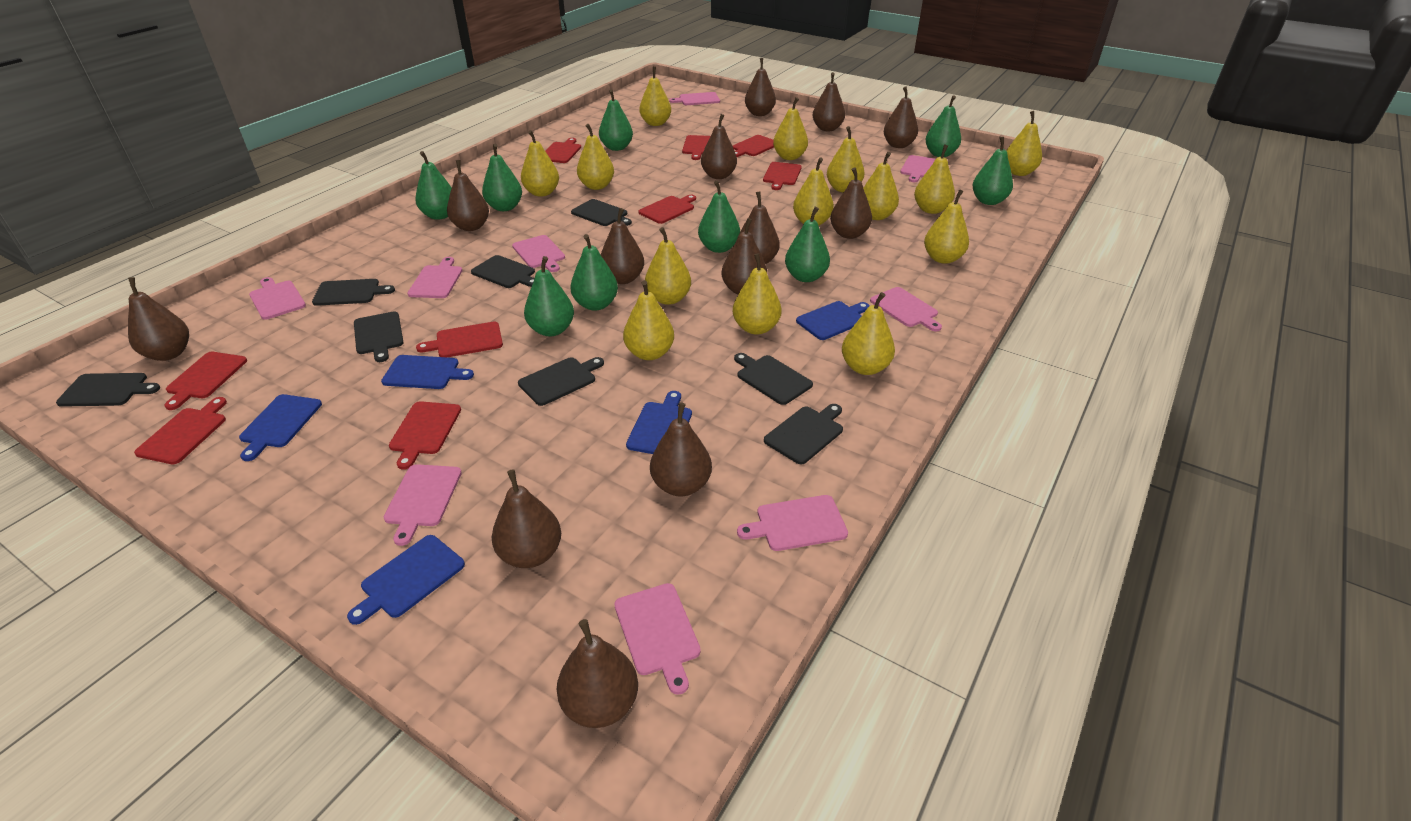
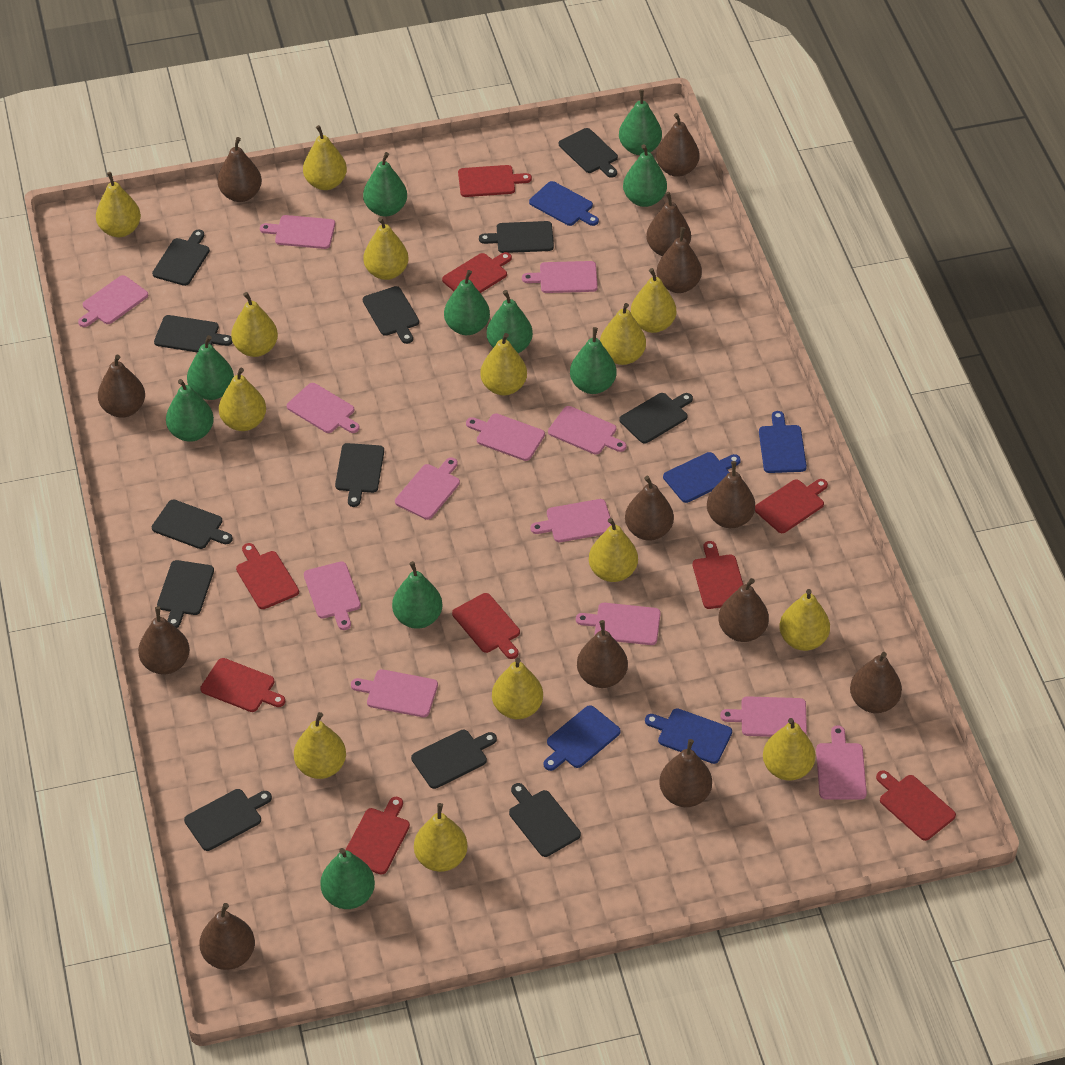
black cutting board: [56,373,160,407] [312,279,395,306] [354,311,404,362] [471,255,535,288] [518,357,604,406] [571,199,632,226] [734,353,813,405] [764,404,843,464] = 8 -> [152,230,210,286] [152,500,233,549] [154,315,233,353] [157,560,214,628] [184,789,272,851] [335,443,384,507] [363,286,419,344] [411,730,497,789] [479,221,554,253] [509,783,581,857] [559,128,618,178] [619,393,693,444] = 12
green pear: [416,151,452,220] [482,144,522,211] [524,256,574,336] [570,234,618,311] [599,89,633,151] [698,181,740,253] [785,207,830,282] [925,95,961,157] [973,137,1013,205] = 9 -> [166,379,214,442] [187,335,234,400] [320,848,375,909] [363,152,407,216] [392,561,442,629] [444,270,490,335] [487,290,533,353] [570,327,617,394] [619,90,662,155] [623,144,667,207] = 10
pink cutting board: [249,277,306,320] [384,464,462,546] [407,257,463,298] [512,235,565,272] [614,583,701,695] [669,92,720,105] [737,495,848,551] [870,287,942,331] [900,155,935,182] = 9 -> [78,275,148,327] [260,215,335,249] [287,383,360,433] [304,561,361,630] [351,669,438,717] [395,458,460,520] [466,413,545,461] [522,261,598,293] [531,499,611,542] [548,406,626,455] [576,603,661,645] [720,696,807,737] [816,725,867,799] = 13

